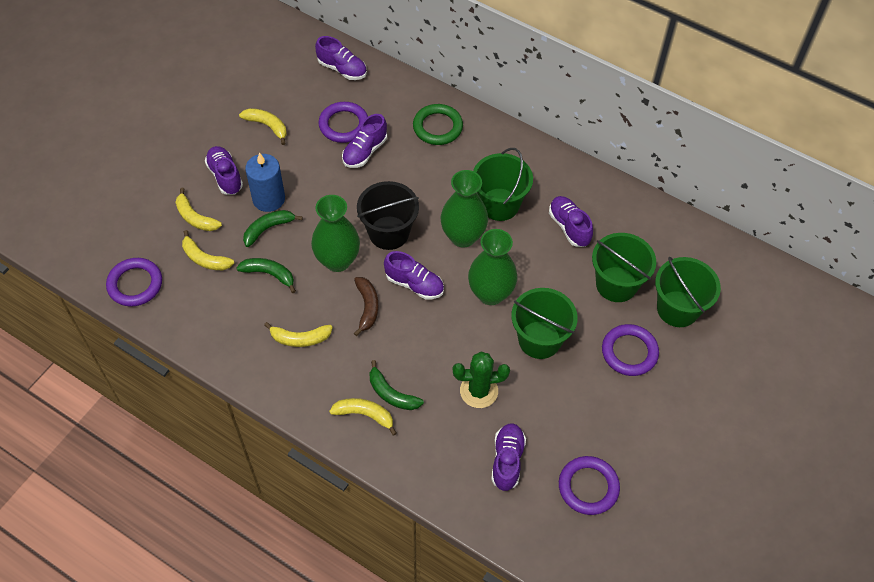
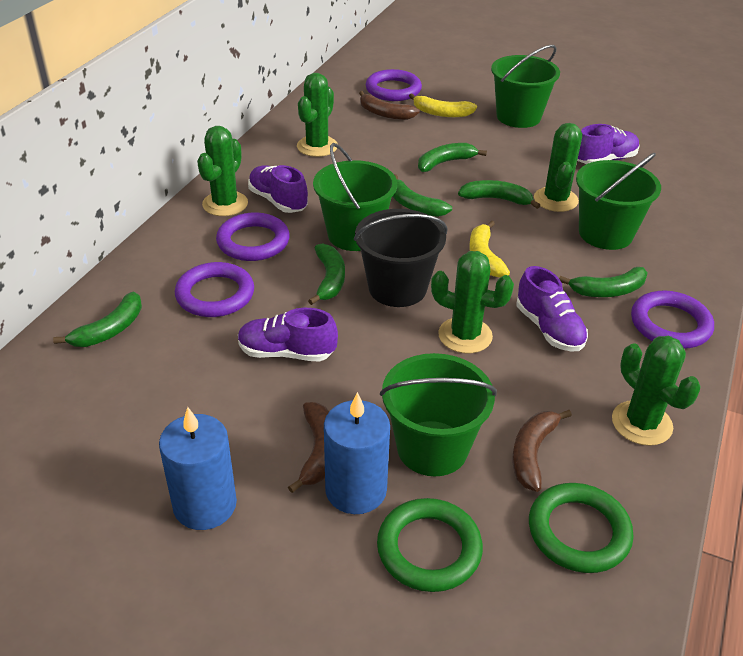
blue candle: [245,152,285,212] = 1 -> [159,407,237,530] [324,392,390,514] = 2
brown banana: [354,277,378,336] = 1 -> [288,402,329,493] [359,91,420,120] [513,410,572,492] = 3
green banana: [236,258,296,293] [243,210,303,247] [370,360,424,410] = 3 -> [53,292,142,347] [308,243,345,305] [392,174,452,217] [418,143,487,172] [458,180,540,209] [559,267,647,297] = 6
green cactus: [453,352,510,408] = 1 -> [197,126,248,216] [297,73,338,157] [431,251,514,353] [534,123,582,212] [612,336,701,446] = 5
green ring: [413,104,463,145] = 1 -> [377,498,483,592] [529,483,634,573] = 2
green vase: [311,195,360,272] [441,170,488,248] [468,229,517,305] = 3 -> none = 0
purple shoe: [205,146,243,195] [315,36,367,80] [342,114,387,168] [384,251,444,300] [491,423,526,491] [549,196,593,247] = 6 -> [238,308,338,362] [248,165,308,213] [516,266,588,352] [577,124,640,164] = 4
yellow banana: [175,188,222,231] [182,230,234,270] [239,108,287,145] [264,322,333,347] [329,398,397,436] = 5 -> [409,94,477,117] [469,220,510,278] = 2

